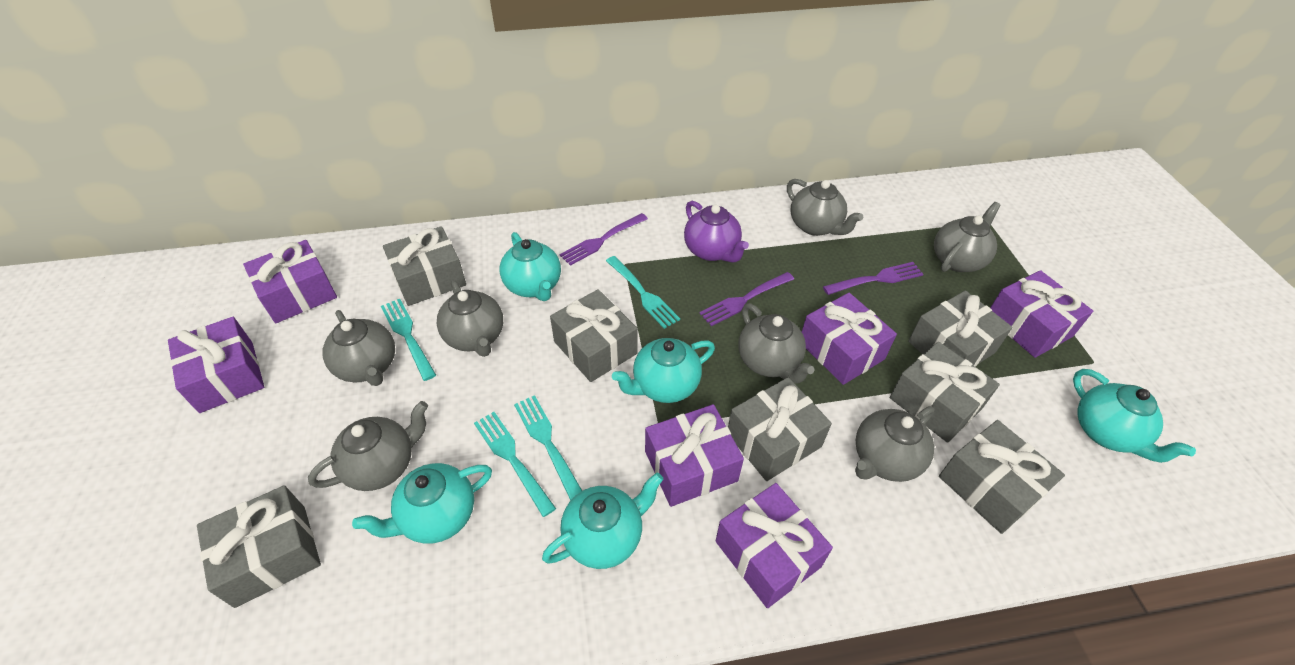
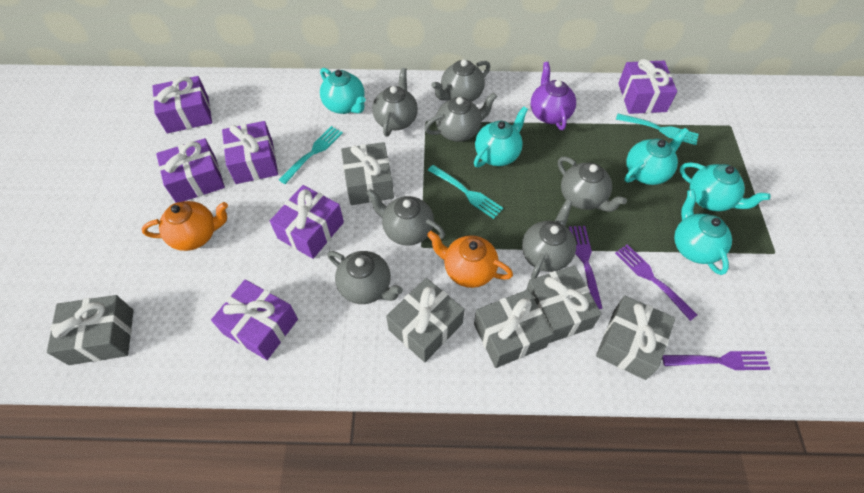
grey gift: [197,485,321,608] [383,226,466,306] [550,289,638,382] [728,377,832,481] [890,342,1000,443] [908,291,1013,366] [939,420,1065,534] = 7 -> [47,295,134,365] [341,142,394,205] [386,278,464,362] [474,290,553,368] [526,266,601,343] [596,296,675,380] = 6
orange teapot: none = 0 -> [142,201,228,251] [427,231,513,288] = 2
turquoise fork: [381,299,436,381] [474,412,556,517] [514,395,582,501] [606,256,680,329] = 4 -> [279,126,343,184] [428,165,503,219] [616,114,699,145] = 3

